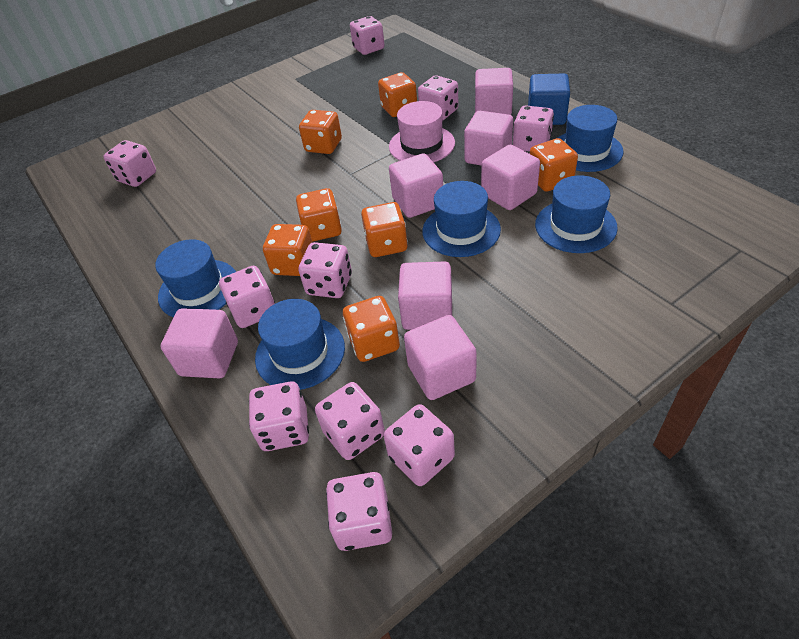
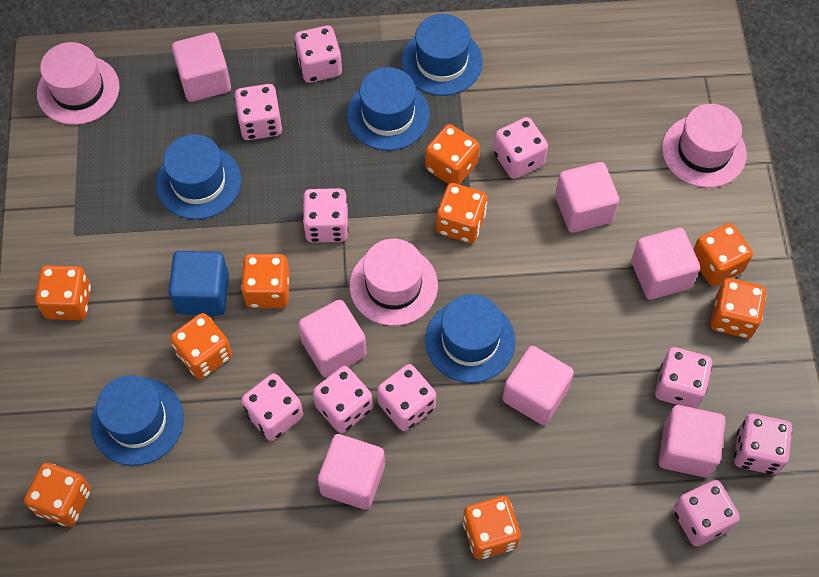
orange dice: [263,224,312,276] [296,188,342,242] [299,110,342,154] [343,296,400,362] [361,202,408,257] [378,72,417,117] [530,138,578,192] = 7 -> [24,463,91,527] [35,265,91,320] [170,313,232,379] [241,254,290,308] [425,124,479,185] [436,183,487,243] [463,496,521,559] [693,223,753,286] [710,278,766,338] = 9
pink hat: [389,101,455,162] = 1 -> [37,42,120,125] [350,239,438,326] [662,104,747,188] = 3

